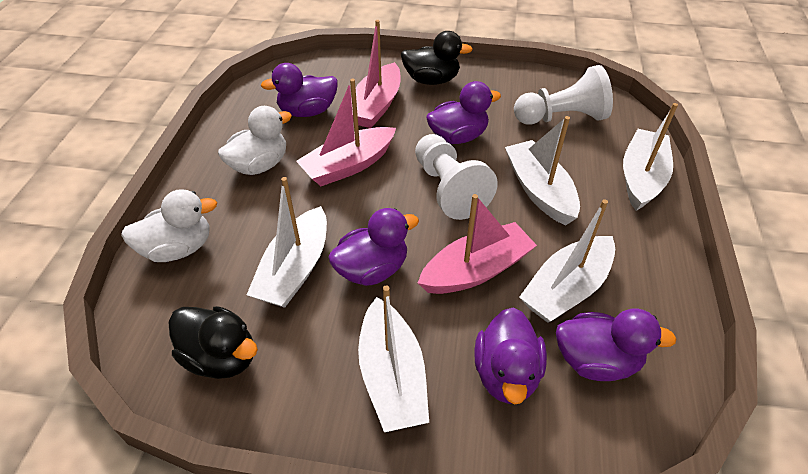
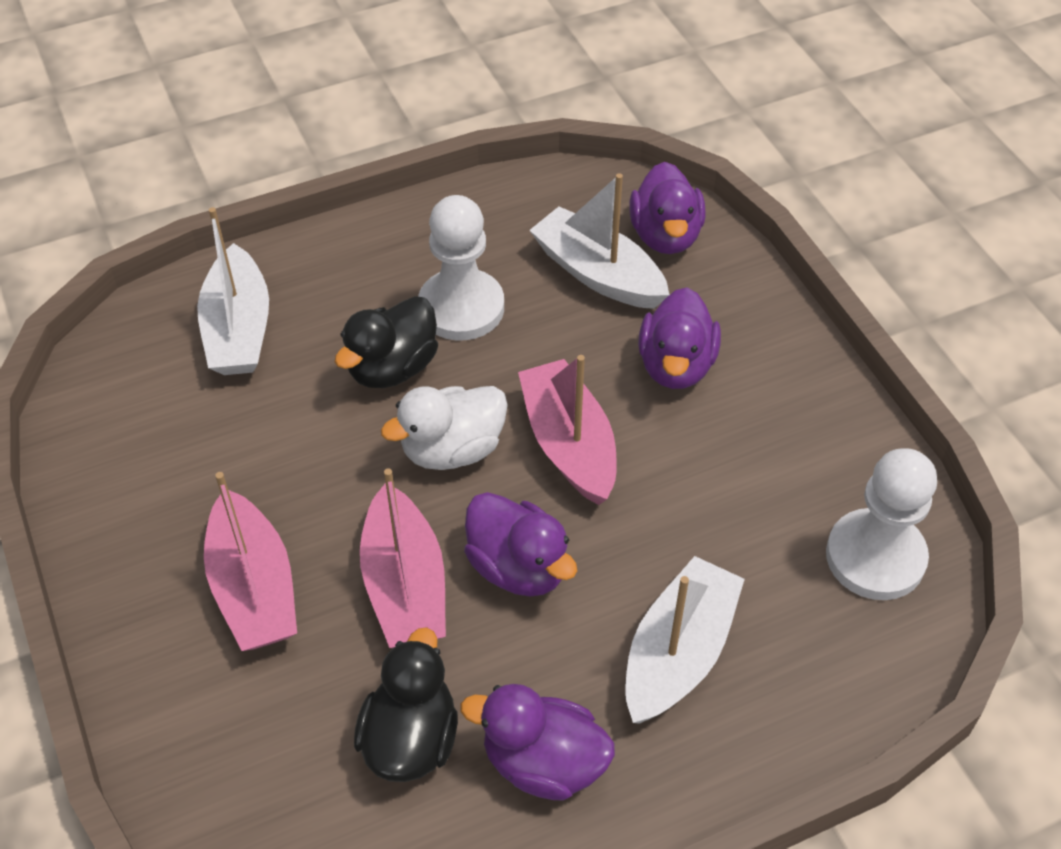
purple duck: [261,63,338,117] [328,208,419,286] [426,81,501,144] [474,308,547,404] [556,308,676,381] = 5 -> [460,684,615,801] [464,492,577,597] [629,162,706,254] [638,287,721,389] = 4
white boat: [247,177,327,308] [358,285,429,432] [505,116,580,225] [519,199,615,323] [623,103,678,211] = 5 -> [197,207,269,375] [529,173,669,309] [625,556,745,724] = 3
white duck: [121,189,217,262] [218,106,292,175] = 2 -> [381,386,508,470] = 1

